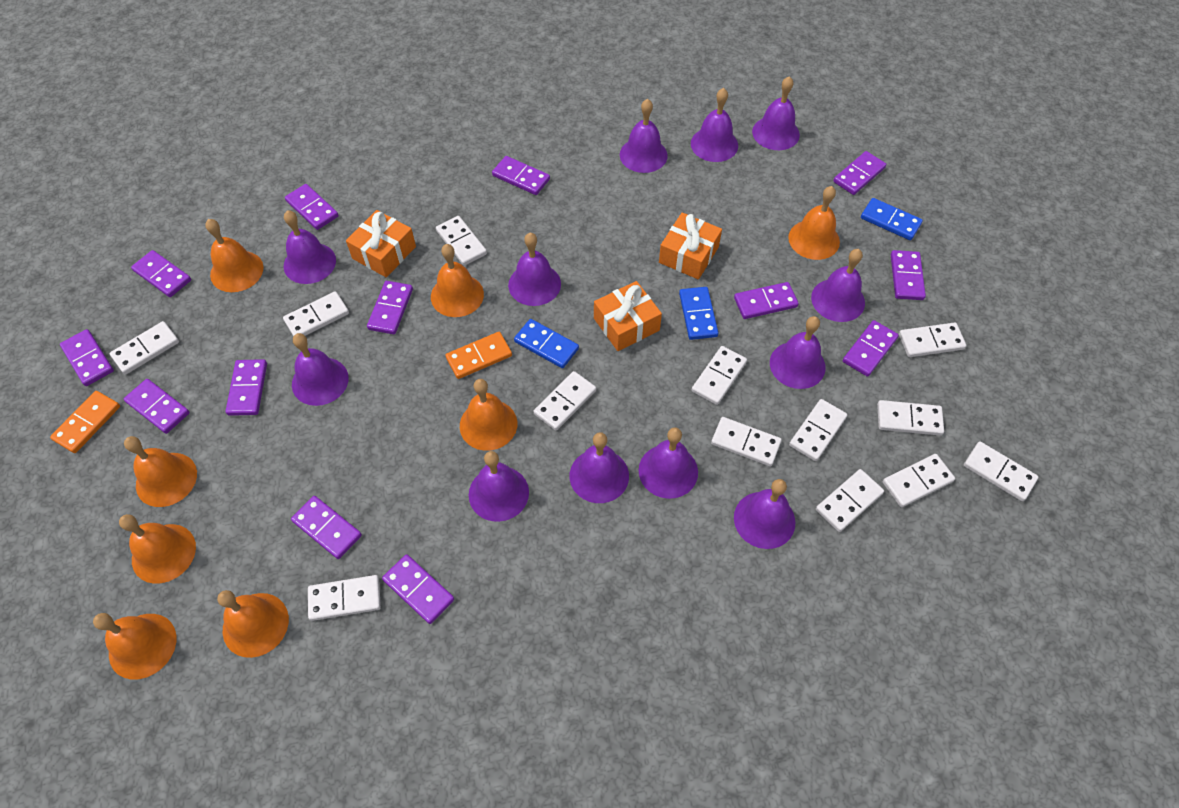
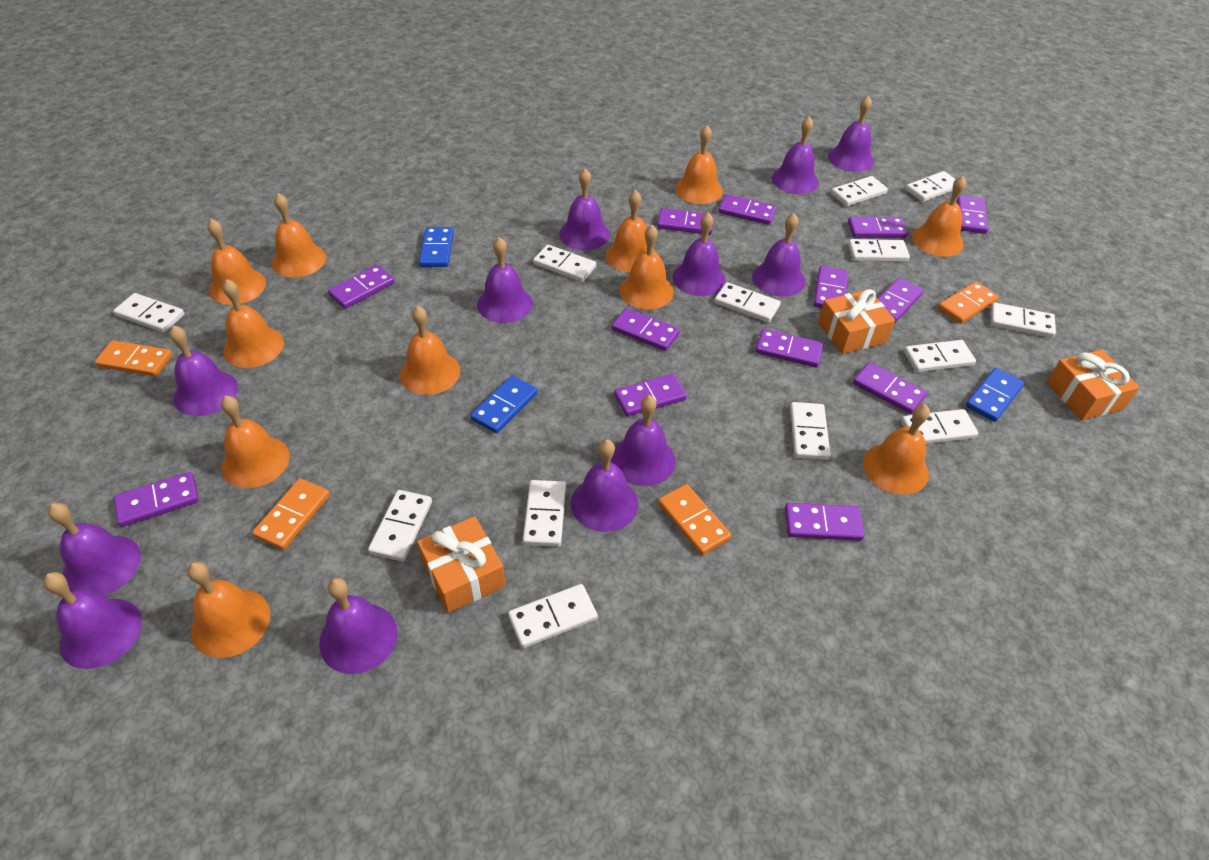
orange bell: [93,613,176,679] [119,514,196,584] [124,436,197,507] [205,219,264,292] [217,590,289,658] [431,244,484,317] [460,379,517,451] [788,186,840,260] = 8 -> [187,562,270,658] [207,219,266,305] [221,395,290,488] [222,279,284,368] [272,193,326,278] [400,306,460,395] [606,190,657,273] [620,225,674,309] [675,125,723,204] [863,404,930,495] [912,176,966,257] = 11
orange domino: [50,391,120,453] [446,332,512,379] = 2 -> [95,340,172,376] [252,478,330,550] [658,484,731,555] [938,282,999,324] = 4

